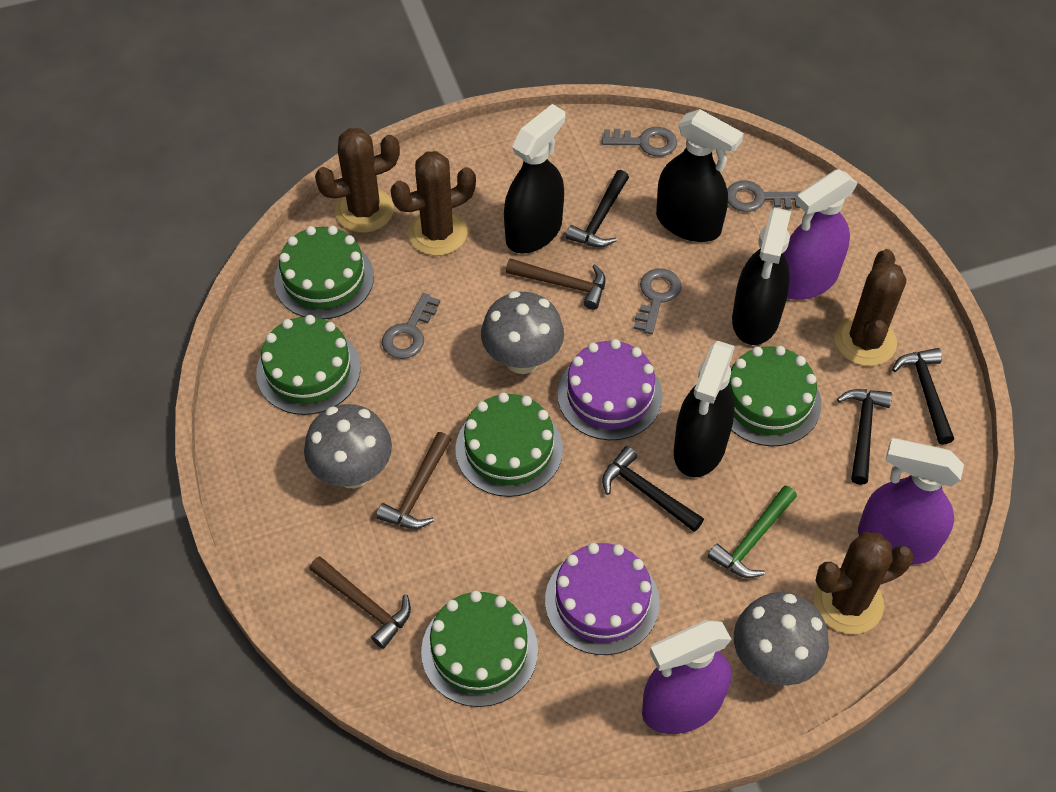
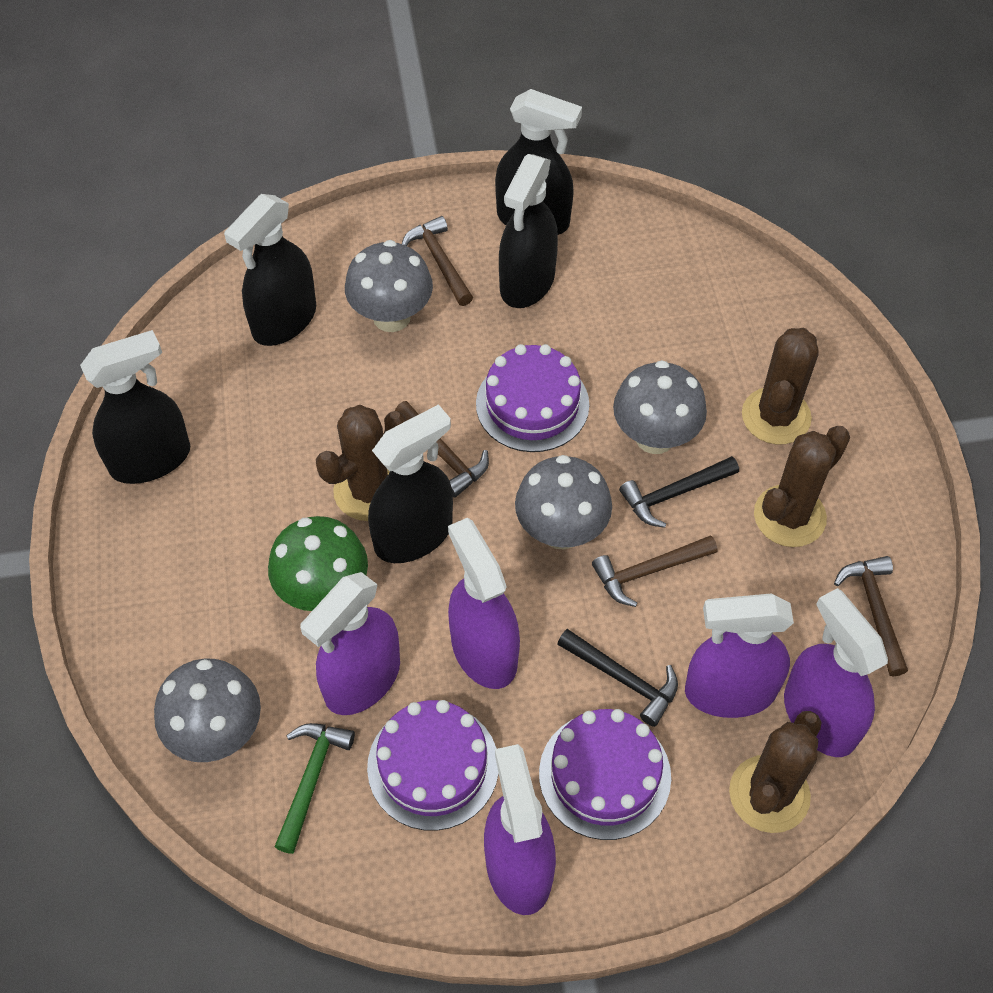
black hammer: [566,170,629,247] [602,446,704,532] [837,389,892,485] [892,348,954,445] = 4 -> [557,629,678,727] [619,456,739,528] = 2
black spray bottle: [504,104,565,254] [656,109,744,242] [674,341,735,477] [732,207,791,345] = 4 -> [80,330,190,484] [224,194,316,346] [368,404,453,563] [495,89,582,235] [499,154,558,308] = 5
brown hammer: [309,556,411,649] [376,432,451,529] [506,258,606,310] = 3 -> [395,401,489,498] [402,216,473,306] [592,535,717,607] [834,556,908,676] = 4
green cake: [256,315,361,415] [274,226,374,319] [421,591,538,707] [455,393,563,497] [728,346,821,446] = 5 -> none = 0
green mushroom: none = 0 -> [268,516,368,611] = 1
grey key: [382,293,440,359] [602,127,677,157] [634,268,682,334] [727,181,800,212] = 4 -> none = 0
grey mushroom: [304,404,392,488] [481,291,564,374] [734,592,829,686] = 3 -> [154,659,261,762] [345,240,433,332] [515,455,612,549] [613,360,707,454] = 4
purple cake: [545,543,660,655] [557,339,663,440] = 2 -> [367,700,499,831] [476,344,589,452] [539,709,671,840] = 3
purple spray bottle: [642,620,732,734] [783,169,858,300] [858,438,964,564] = 3 -> [300,572,400,715] [448,518,520,689] [484,744,556,915] [685,593,794,718] [784,588,888,757] = 5

